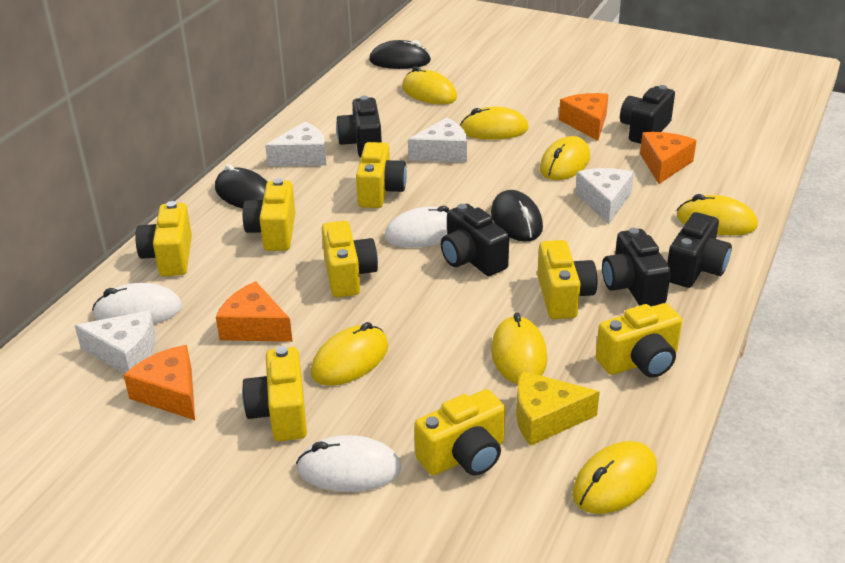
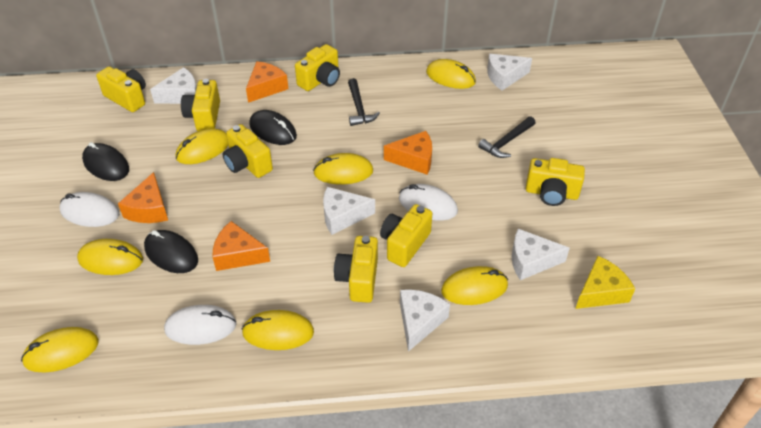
black camera: [336,96,382,158] [441,204,509,276] [602,228,671,306] [620,85,675,144] [667,212,732,288] = 5 -> none = 0
black hammer: none = 0 -> [348,78,380,126] [478,116,535,158] = 2
white cheese: [74,310,156,374] [265,122,326,166] [408,117,467,162] [575,168,634,224] = 4 -> [150,67,197,104] [323,187,375,235] [400,289,450,352] [487,54,532,91] [512,229,570,280] = 5
yellow camera: [135,201,192,276] [242,346,307,441] [243,178,295,251] [321,221,378,297] [356,142,407,208] [414,389,505,476] [537,240,597,319] [596,303,682,378] = 8 -> [96,66,146,112] [181,79,220,131] [223,124,273,178] [295,44,340,91] [334,236,378,303] [380,204,432,267] [526,158,585,206] = 7

